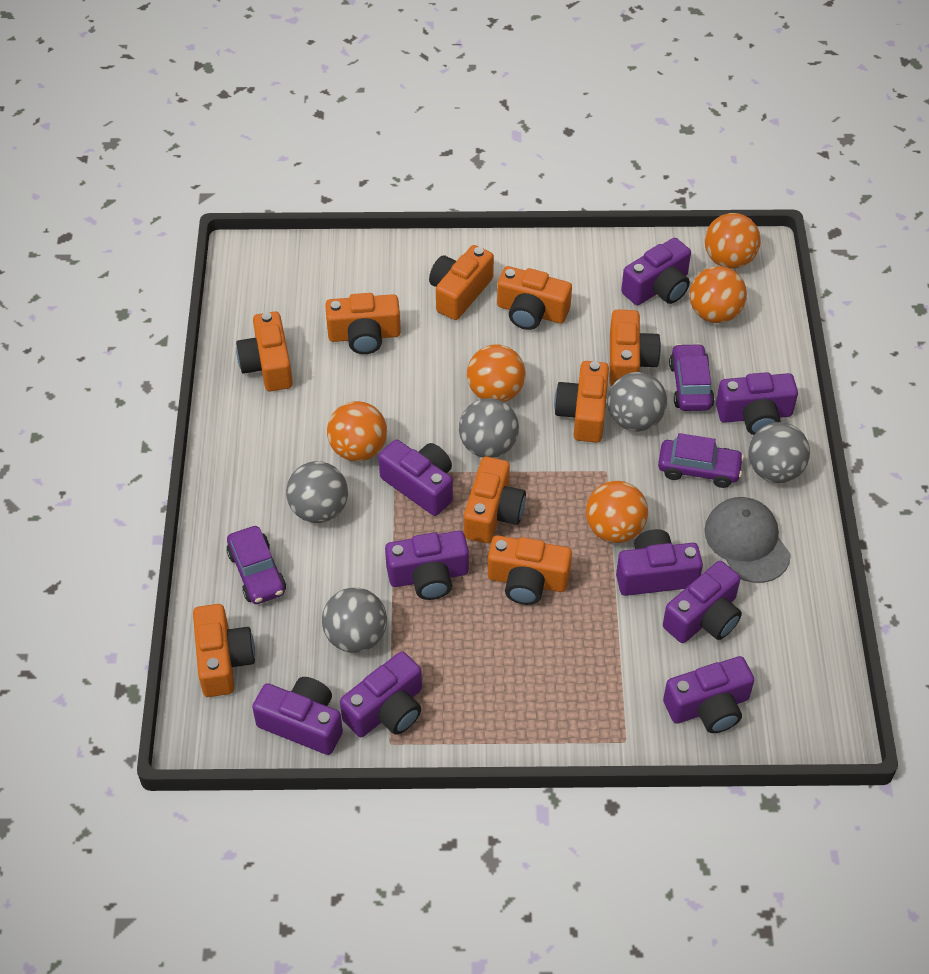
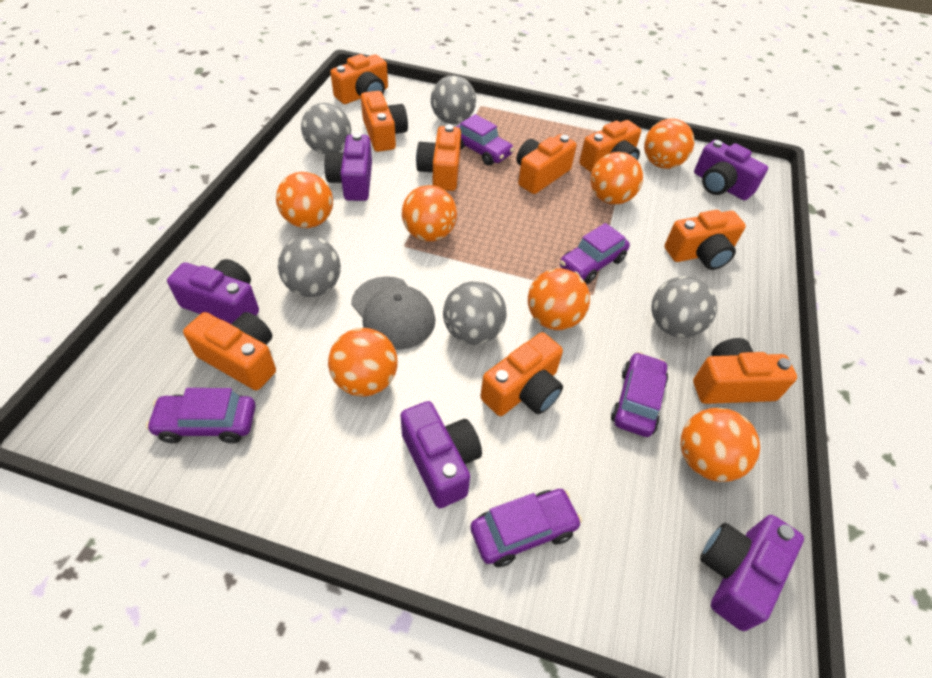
orange ball: [327,401,387,461] [467,344,526,402] [586,481,648,543] [690,266,747,323] [705,213,761,269] = 5 -> [276,172,333,228] [328,328,397,397] [402,185,457,242] [528,268,590,330] [590,152,643,205] [644,119,694,169] [681,408,760,482] = 7
purple camera: [252,677,343,755] [340,651,422,737] [378,440,453,516] [385,531,469,600] [616,529,703,596] [621,238,691,305] [663,561,742,643] [663,656,754,733] [716,372,798,435] = 9 -> [167,259,259,324] [324,133,372,201] [400,401,482,508] [694,140,768,200] [700,515,804,631] = 5
purple car: [226,526,286,604] [658,433,744,488] [669,343,715,411] = 3 -> [146,388,256,443] [456,114,514,166] [470,489,582,567] [560,223,630,284] [611,352,668,437] = 5

